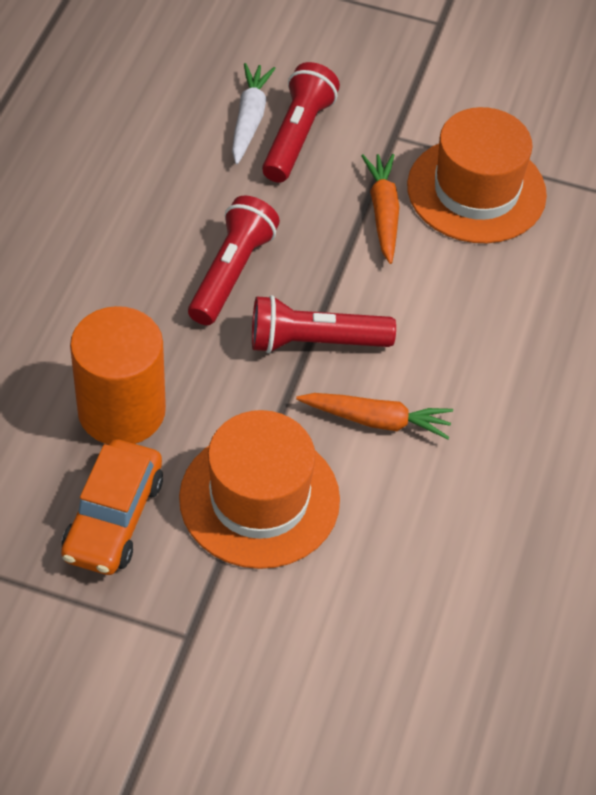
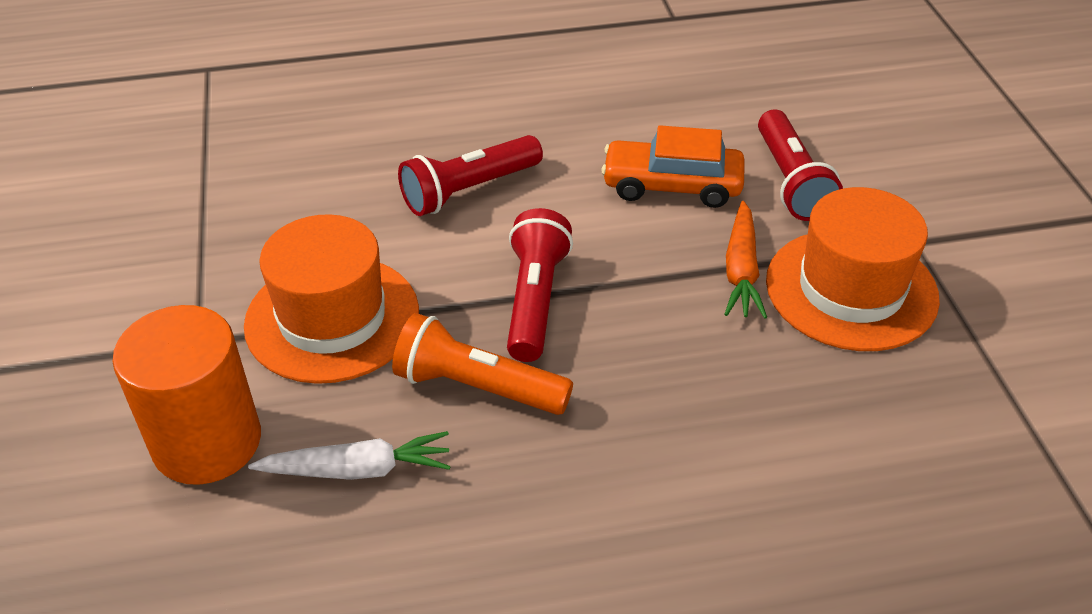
orange carrot: [296,393,453,439] [361,154,400,264] = 2 -> [724,201,767,319] = 1
orange flashlight: none = 0 -> [392,313,573,415] = 1

